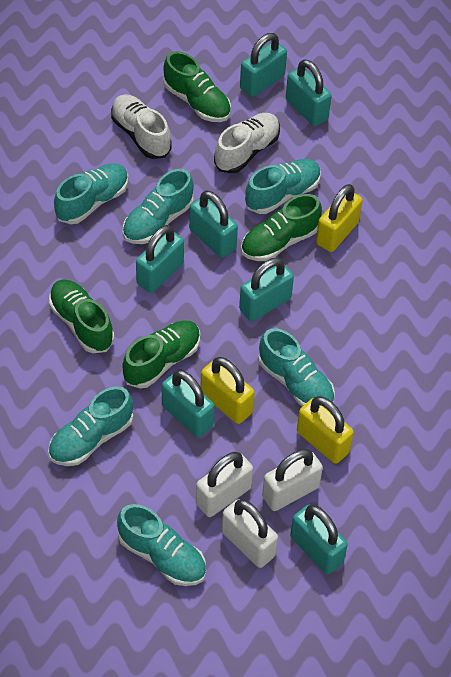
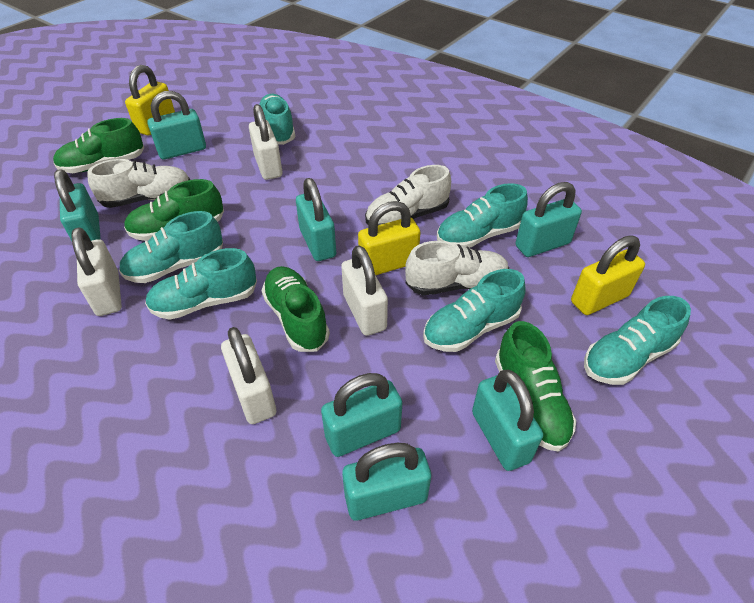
white padlock: [196,452,253,517] [222,499,278,568] [262,449,323,511] = 3 -> [71,227,122,316] [221,327,276,424] [249,104,282,180] [341,245,388,336] = 4
white shoe: [111,94,172,159] [214,113,280,174] = 2 -> [87,159,190,208] [365,165,451,225] [405,241,509,295] = 3

